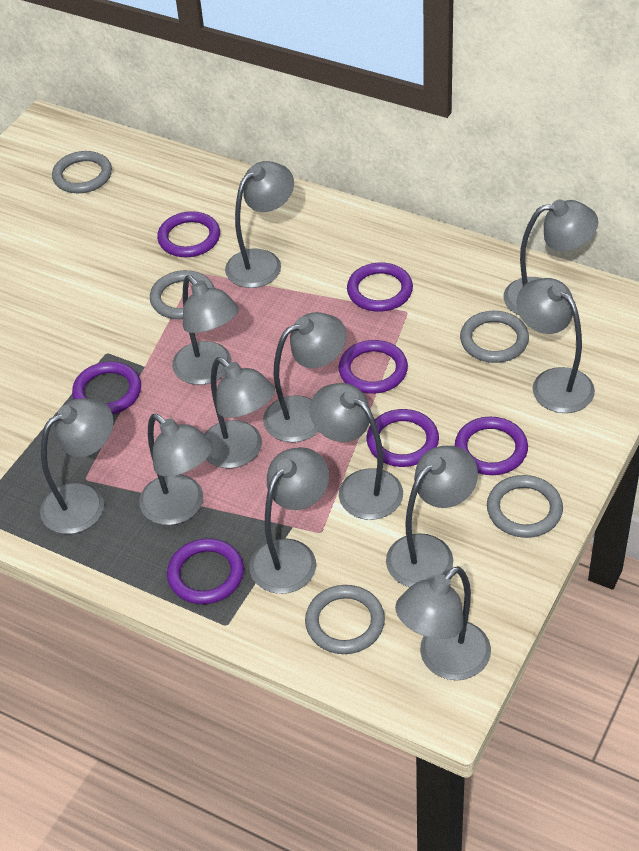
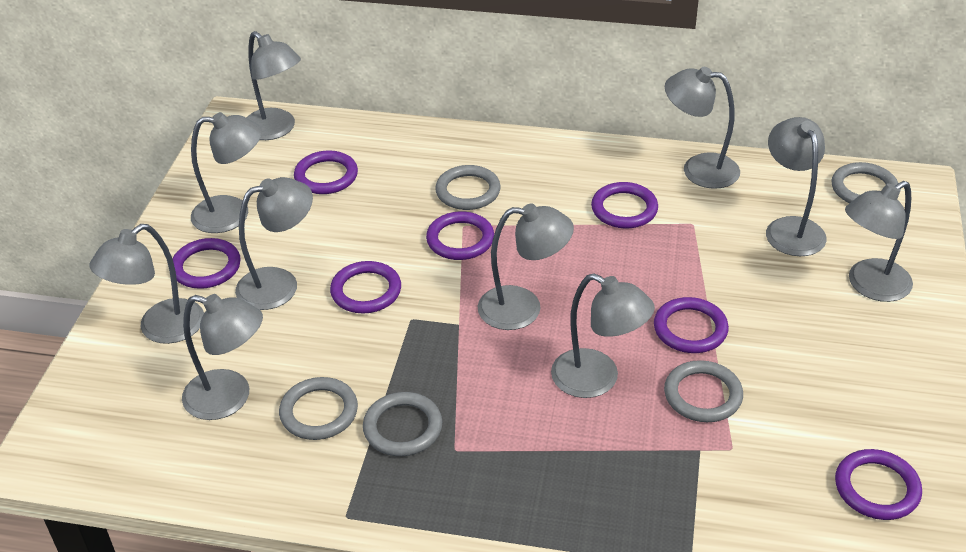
grey lamp: [40,398,113,534] [139,414,213,525] [172,275,239,385] [204,357,275,468] [225,161,294,288] [250,447,329,594] [263,312,346,442] [310,383,403,520] [386,446,478,587] [395,566,491,680] [504,199,598,315] [516,278,595,413] = 12 -> [90,224,204,344] [182,294,263,420] [191,112,262,233] [235,177,313,310] [247,31,301,140] [477,203,574,330] [551,273,655,398] [665,67,740,189] [766,117,827,256] [845,181,913,302] = 10

